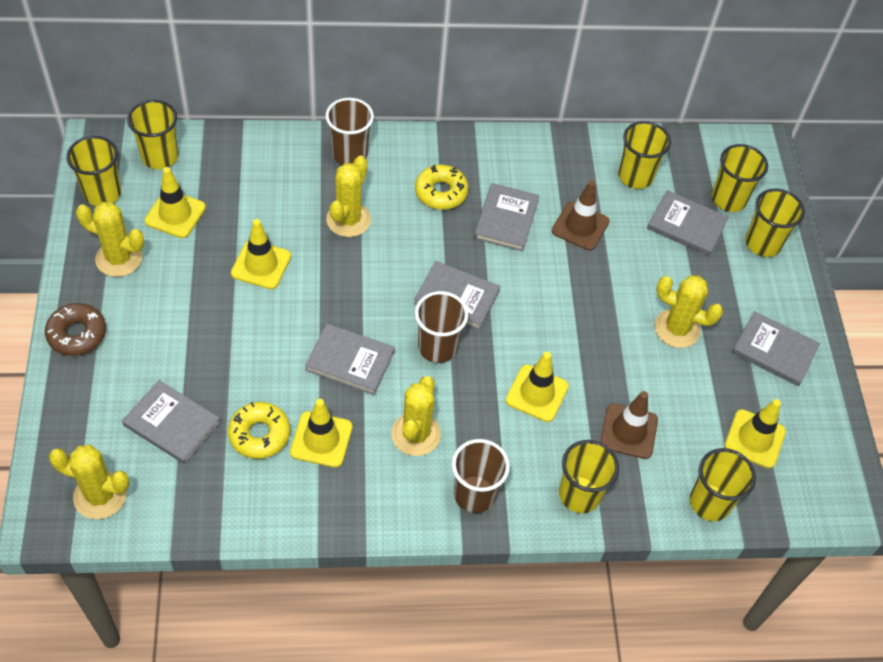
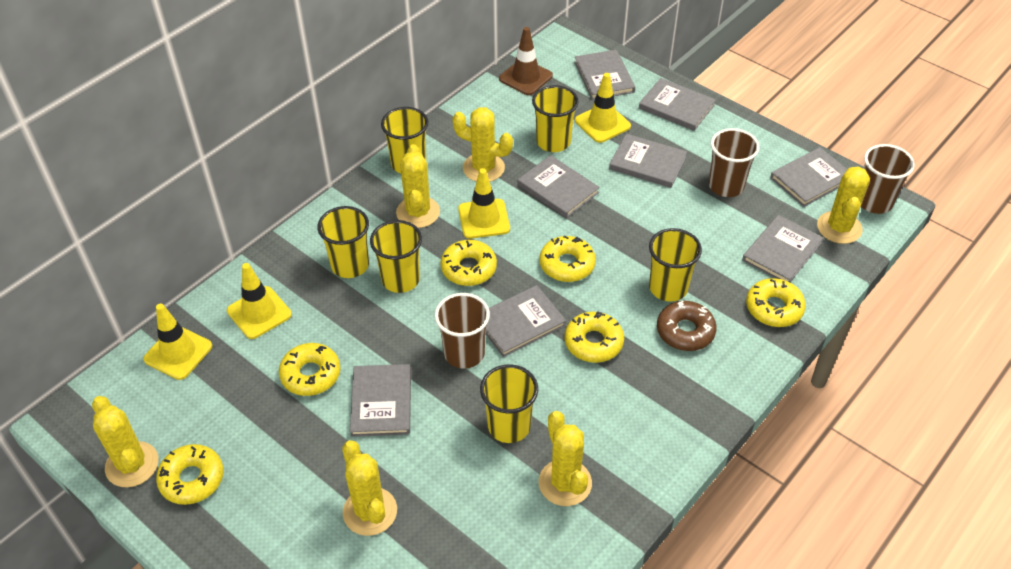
brown traffic cone: [552,181,610,250] [600,391,658,459] = 2 -> [499,27,553,95] = 1
grey book: [122,380,220,464] [305,323,395,395] [414,261,500,330] [474,183,540,252] [647,190,729,256] [732,311,820,386] = 6 -> [350,364,411,437] [485,285,566,357] [518,155,600,218] [574,50,635,100] [609,134,687,188] [639,78,716,131] [742,215,823,282] [770,147,847,207] = 8
yellow cactus: [49,445,130,519] [76,202,144,277] [326,156,371,237] [391,376,441,456] [654,275,723,348] = 5 -> [92,396,159,487] [342,440,397,536] [396,144,440,228] [452,107,513,182] [539,411,592,506] [817,166,870,244] = 6
yellow cup: [66,136,121,206] [127,100,178,169] [559,440,619,513] [618,121,671,189] [690,448,756,521] [712,144,768,212] [746,189,805,257] = 7 -> [317,206,369,278] [370,220,422,293] [381,107,428,174] [480,364,538,443] [532,85,579,152] [649,228,702,302] = 6
yellow donut: [228,402,290,459] [415,165,469,210] = 2 -> [156,444,224,505] [279,343,340,396] [440,240,497,286] [539,236,596,282] [565,311,624,363] [746,278,806,327] = 6
yellow traffic cone: [144,167,206,238] [231,219,291,289] [290,399,353,468] [506,352,569,422] [724,399,786,468] = 5 -> [143,303,212,380] [227,263,292,339] [458,168,510,239] [575,73,631,143] = 4

